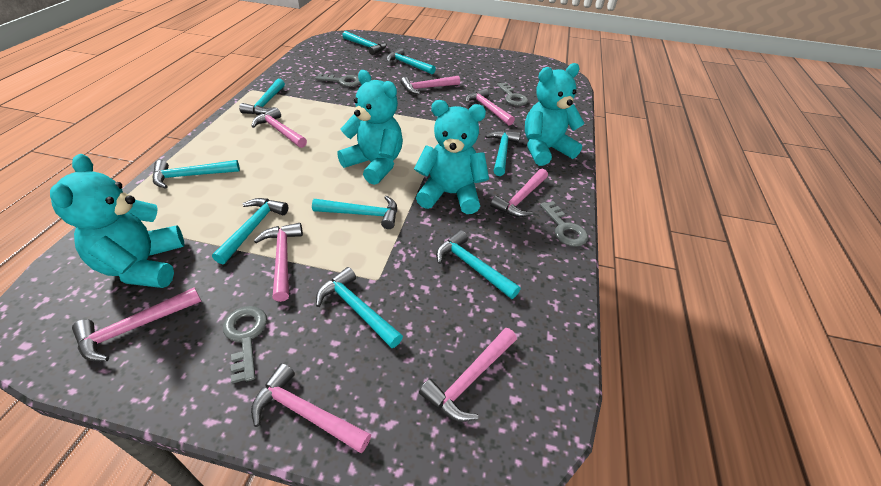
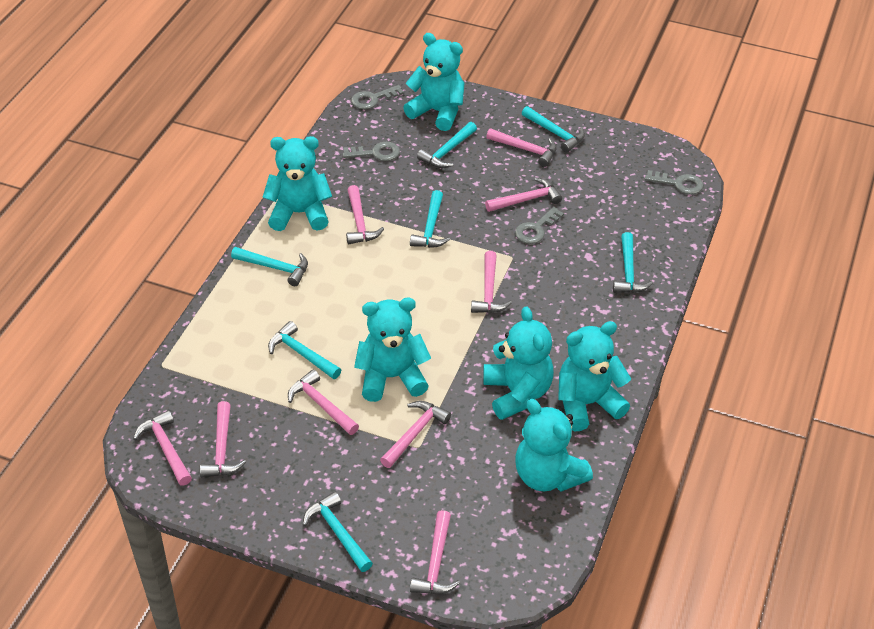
pink hammer: [72,287,202,361] [251,108,307,148] [251,363,371,453] [254,223,303,302] [401,76,460,94] [419,328,517,422] [465,88,515,125] [490,169,548,217] = 8 -> [133,410,192,486] [200,401,246,478] [288,369,359,435] [346,185,384,244] [380,401,451,468] [410,510,460,594] [471,251,512,313] [485,177,562,212] [486,128,557,167] = 9
turquoise hammer: [152,160,240,189] [212,198,288,264] [239,79,285,115] [312,196,397,229] [316,267,403,348] [342,31,387,55] [387,48,436,74] [436,230,521,299] [485,130,520,176] = 9 -> [231,247,308,286] [268,321,341,379] [303,492,373,572] [410,190,450,248] [417,122,477,168] [522,106,585,153] [613,232,653,293] = 7
turquoise teddy bear: [50,154,185,288] [337,70,403,185] [414,100,489,214] [525,63,585,166] = 4 -> [263,136,332,231] [354,298,431,402] [403,33,465,131] [483,306,554,420] [515,399,593,491] [558,321,631,431] = 6

